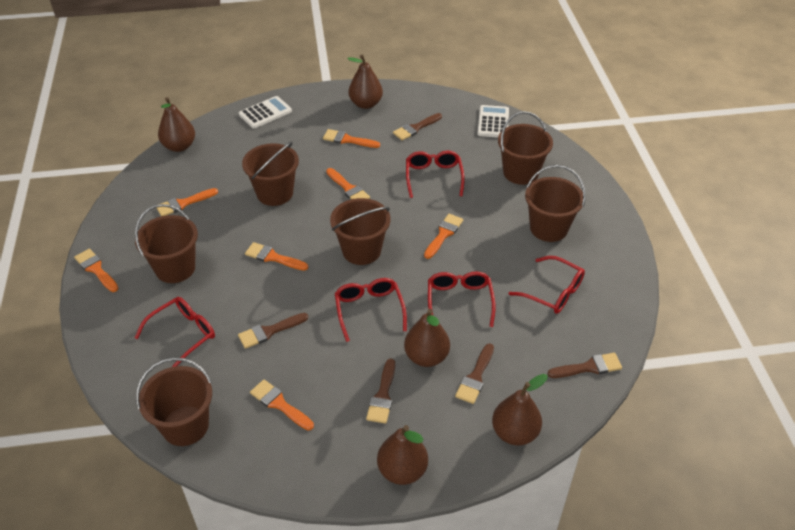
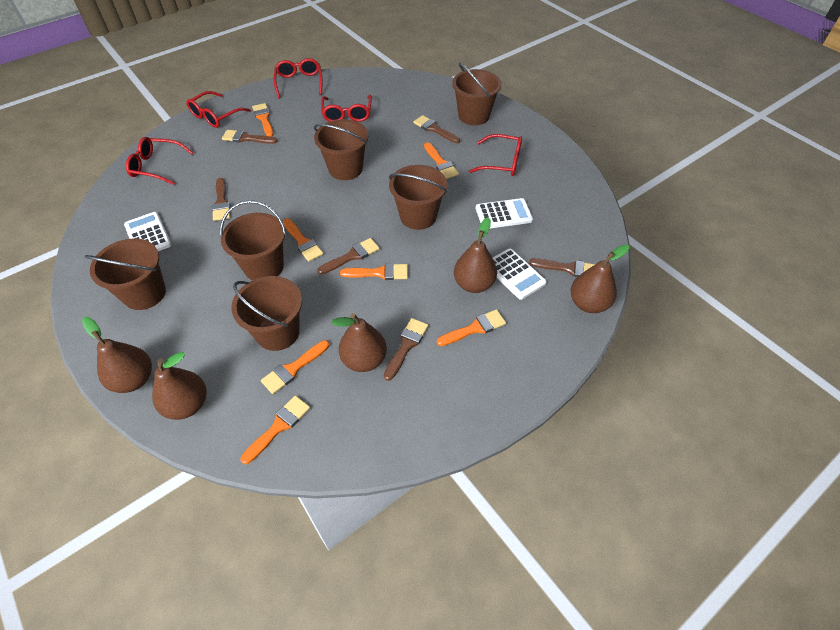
brown brush: [238,313,308,349] [366,359,395,424] [393,113,442,140] [455,343,494,404] [548,353,622,378] = 5 -> [212,178,230,221] [222,130,278,144] [317,238,380,275] [384,318,428,381] [413,115,460,143] [529,258,596,277] = 6
white calculator: [239,96,292,128] [478,105,509,138] = 2 -> [124,212,172,251] [476,198,533,228] [493,248,547,300] = 3

